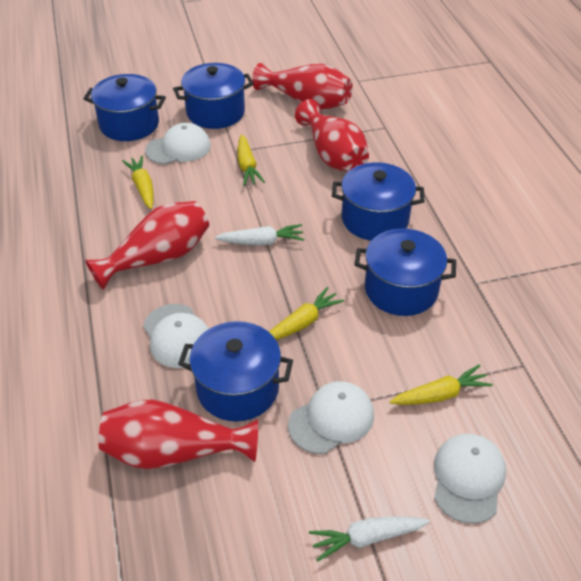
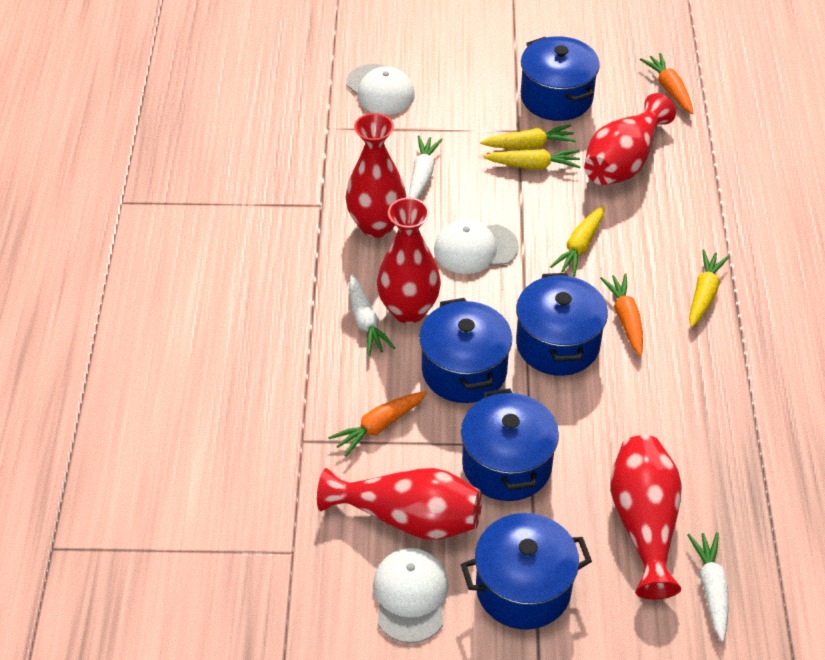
orange carrot: none = 0 -> [328,391,427,457] [600,273,643,356] [640,53,693,114] = 3
red vase: [85,201,209,290] [99,400,258,469] [252,63,353,110] [295,99,369,171] = 4 -> [317,468,482,540] [346,113,406,238] [377,197,441,324] [584,93,676,185] [610,435,682,599] = 5
white cap: [143,304,209,368] [145,123,211,165] [288,381,374,454] [434,433,506,524] = 4 -> [346,64,415,114] [373,548,449,643] [434,219,519,274] = 3
white carrot: [215,224,305,246] [309,516,430,562] = 2 -> [349,275,395,356] [409,135,443,199] [687,532,728,641] = 3

